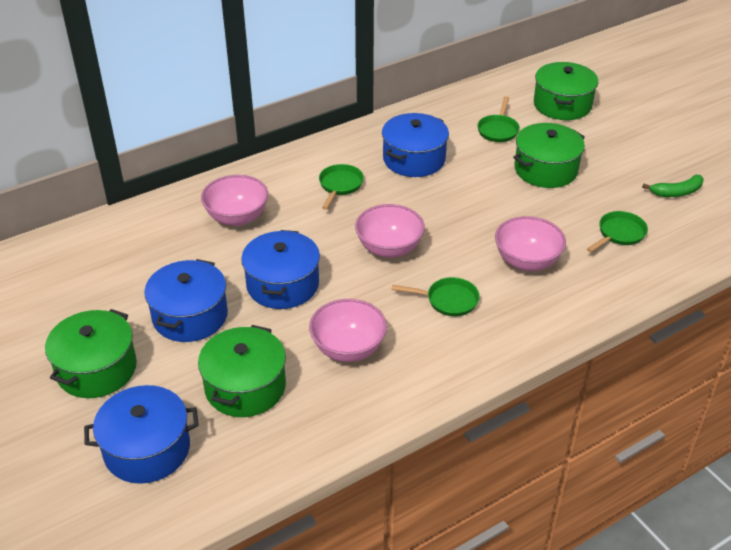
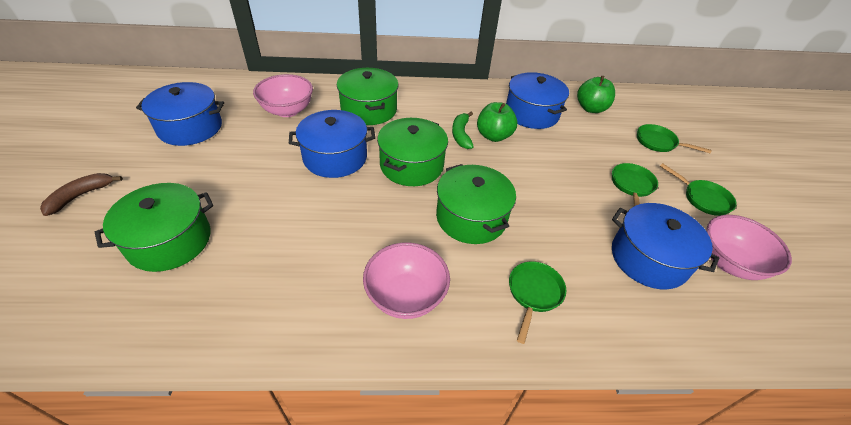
brown banana: none = 0 -> [40,173,123,216] = 1
green apple: none = 0 -> [477,102,517,142] [577,76,615,113] = 2
pink bowl: [201,175,268,226] [309,299,387,362] [355,204,425,258] [495,216,566,271] = 4 -> [253,74,313,117] [363,242,450,319] [706,215,792,280] = 3

